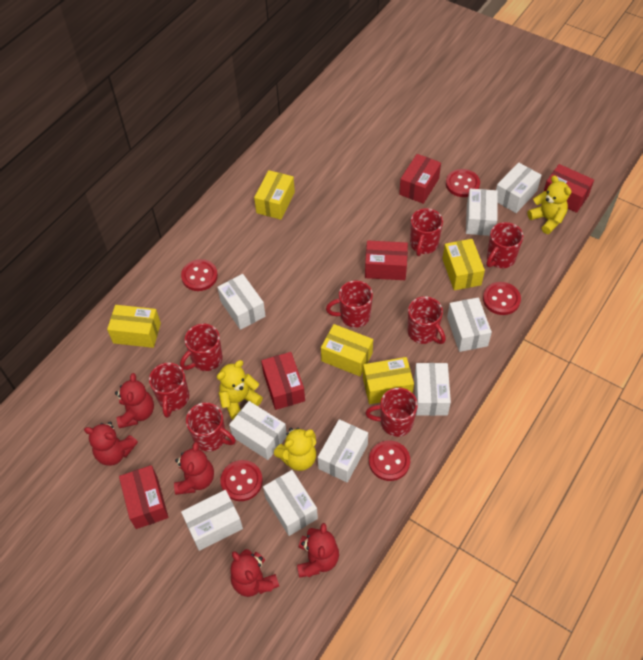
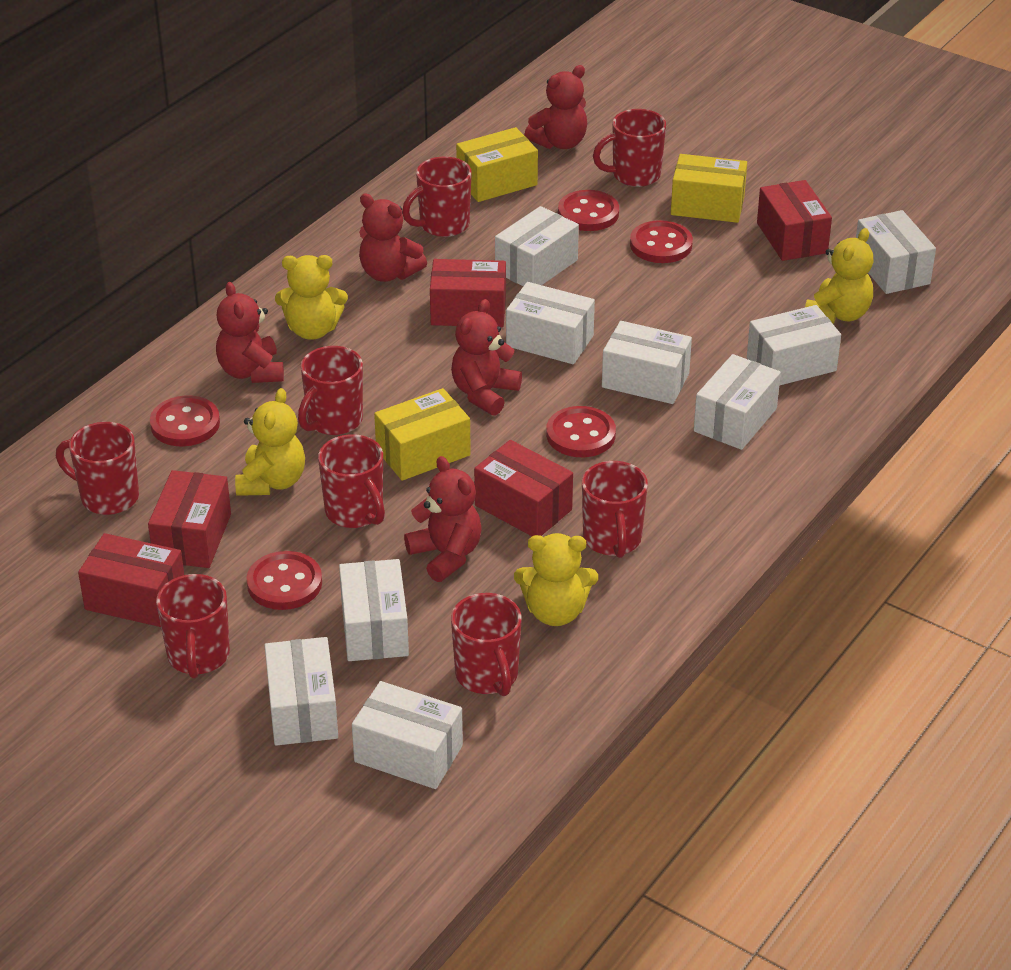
yellow box: [107,305,161,348] [254,170,295,220] [321,324,373,376] [363,357,414,404] [443,239,485,290] = 5 -> [374,388,471,481] [456,127,538,202] [671,154,747,223] = 3
yellow teddy bear: [217,360,263,420] [274,428,316,471] [527,175,571,234] = 3 -> [235,388,305,496] [275,255,348,340] [514,533,598,626] [805,228,874,324] = 4

